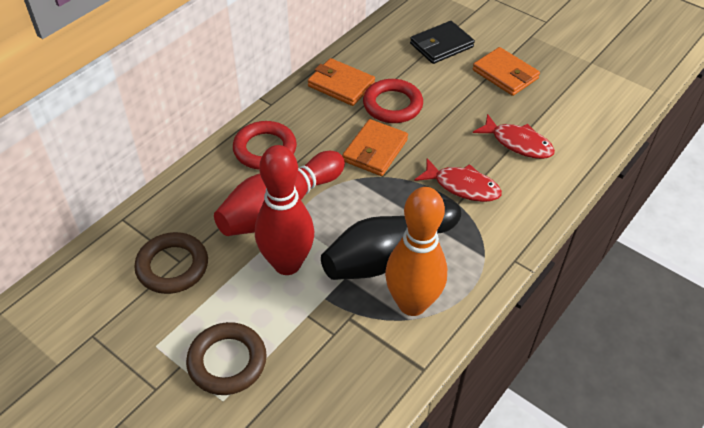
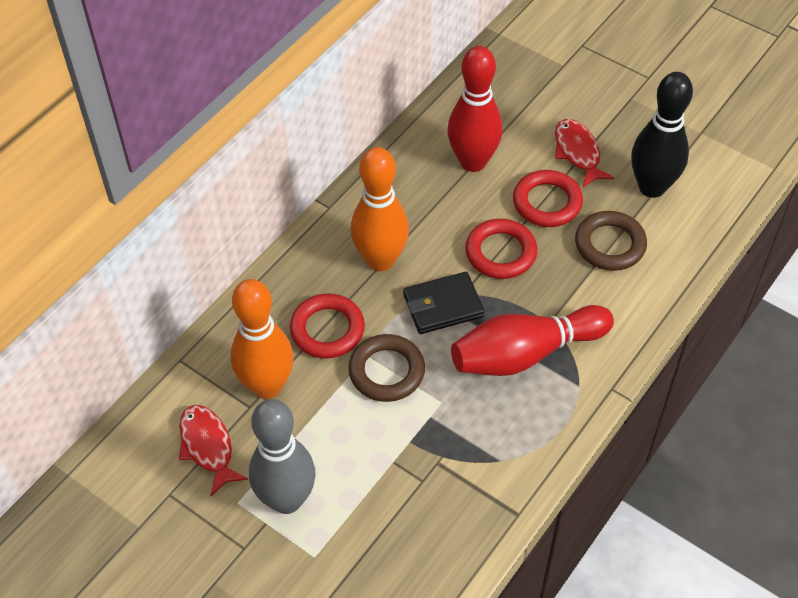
grey bowling pin: none = 0 -> [249,399,316,514] = 1
orange bowling pin: [385,187,447,316] = 1 -> [231,279,294,399] [351,147,409,271] = 2
orange wallet: [308,58,375,106] [342,119,408,176] [473,47,540,96] = 3 -> none = 0
red ring: [233,121,297,169] [363,79,423,123] = 2 -> [290,293,365,359] [465,219,537,279] [513,170,583,227] = 3

